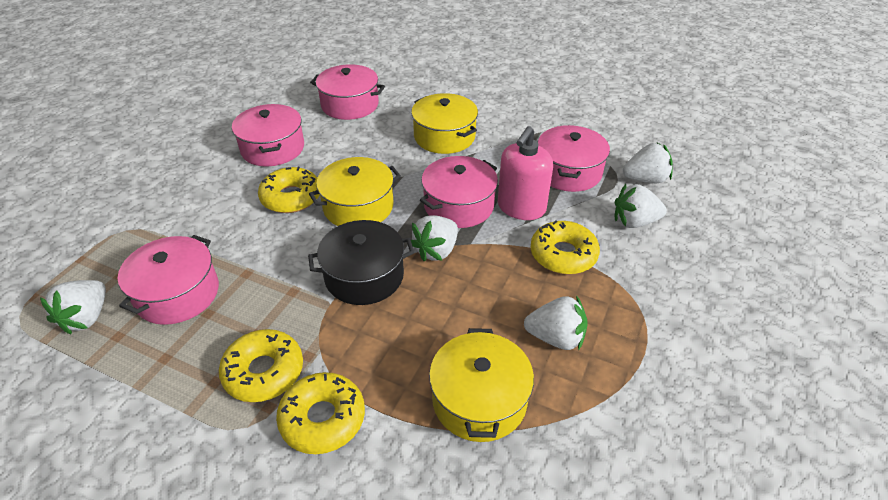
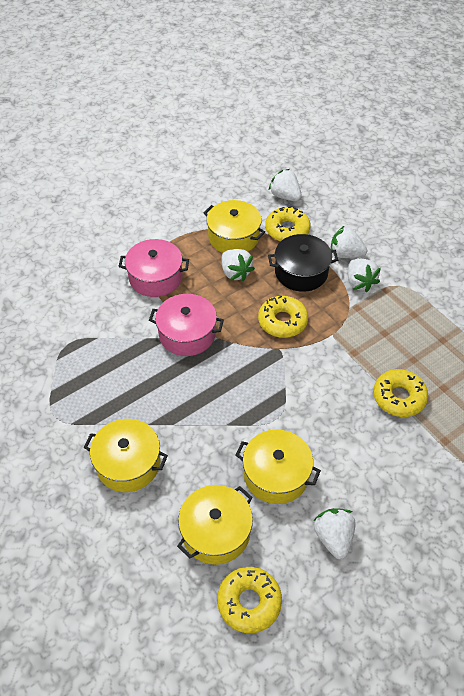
pink pot: [117,235,219,325] [232,104,304,166] [310,64,385,120] [420,156,498,228] [538,125,610,192] = 5 -> [119,239,189,297] [149,294,224,356] = 2
pink soap dispenser: [498,126,553,220] = 1 -> none = 0
yellow pot: [309,157,401,226] [411,93,478,154] [429,328,534,442] = 3 -> [83,419,168,492] [177,485,253,565] [204,200,265,253] [235,429,321,504] = 4

